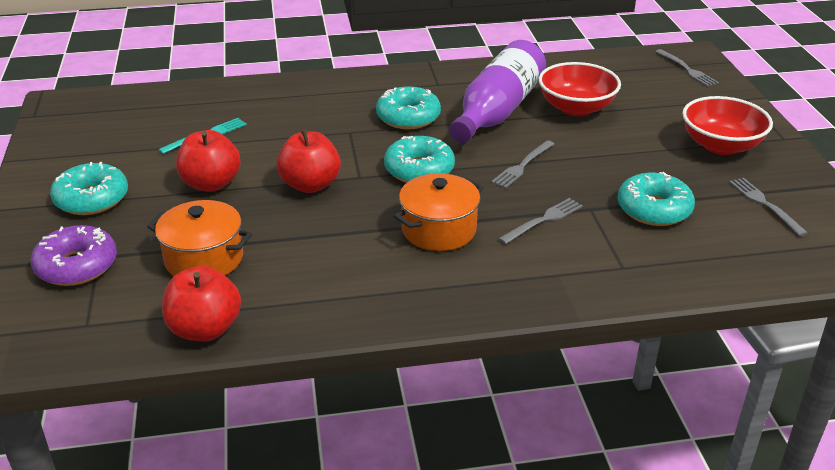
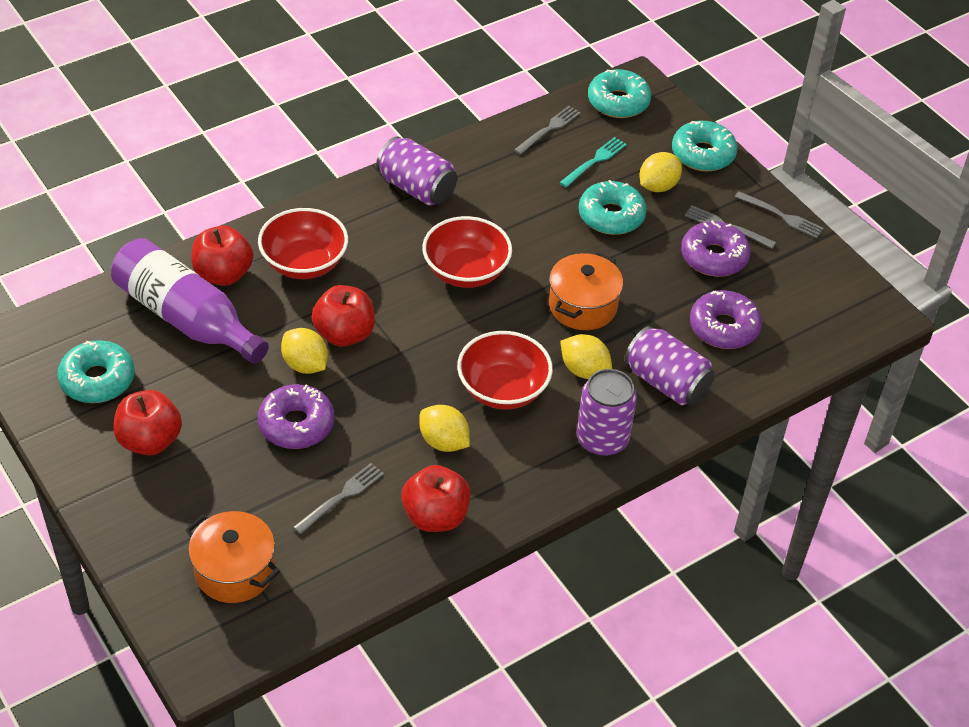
purple can: none = 0 -> [376,136,458,206] [577,369,637,456] [625,326,715,405] = 3
purple donut: [31,225,117,286] = 1 -> [258,384,334,449] [681,220,751,277] [690,290,762,349] = 3
red apple: [162,266,241,341] [176,130,241,192] [277,129,341,193] = 3 -> [113,390,182,455] [191,226,253,286] [312,285,375,347] [401,465,471,532] = 4
red bowl: [538,62,621,116] [682,96,773,155] = 2 -> [258,208,348,279] [422,216,512,288] [457,331,553,410] = 3
yellow lemon: none = 0 -> [281,328,328,374] [419,405,470,452] [560,334,612,379] [640,152,682,192] = 4

